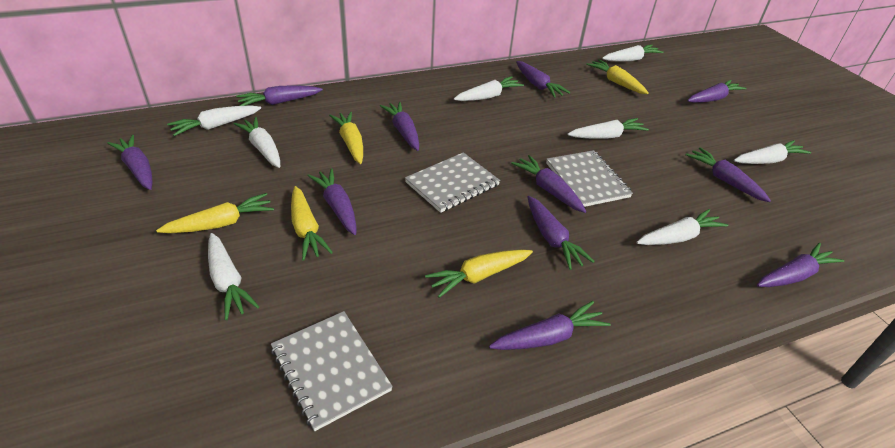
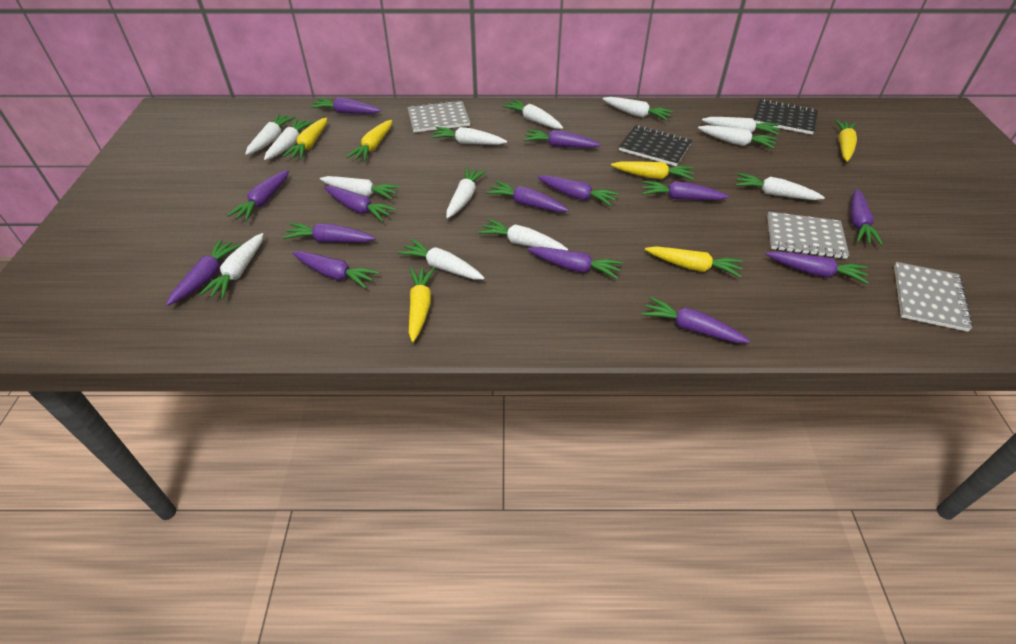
black notebook: none = 0 -> [619,125,692,166] [754,99,818,135] = 2
purple carrot: [107,135,153,190] [236,86,323,106] [307,168,356,235] [380,102,419,151] [489,301,611,350] [511,155,586,213] [516,61,570,98] [527,196,595,270] [685,148,771,202] [687,80,746,103] [757,243,844,287] = 11 -> [166,239,241,306] [227,170,289,221] [282,223,376,242] [292,251,379,289] [310,98,381,114] [324,186,397,222] [486,181,569,212] [524,130,601,148] [527,247,623,279] [537,175,619,207] [642,181,729,200] [642,297,750,343] [765,251,869,284] [850,189,883,245] = 14
white carrot: [167,105,261,136] [208,233,259,320] [234,117,280,168] [454,76,524,101] [568,118,649,139] [602,45,664,62] [636,209,728,245] [734,140,811,164] = 8 -> [199,233,264,299] [245,114,296,155] [264,118,314,160] [320,176,401,200] [397,239,485,280] [431,127,507,145] [446,167,486,219] [478,219,568,251] [502,99,563,129] [602,97,673,120] [698,125,777,149] [702,117,779,135] [735,173,825,200] = 13
yellow carrot: [156,193,274,233] [291,186,333,261] [329,112,363,164] [425,249,533,298] [586,59,649,94] = 5 -> [282,118,327,160] [346,120,392,162] [409,267,435,342] [611,161,694,180] [645,246,743,278] [835,120,857,162] = 6

